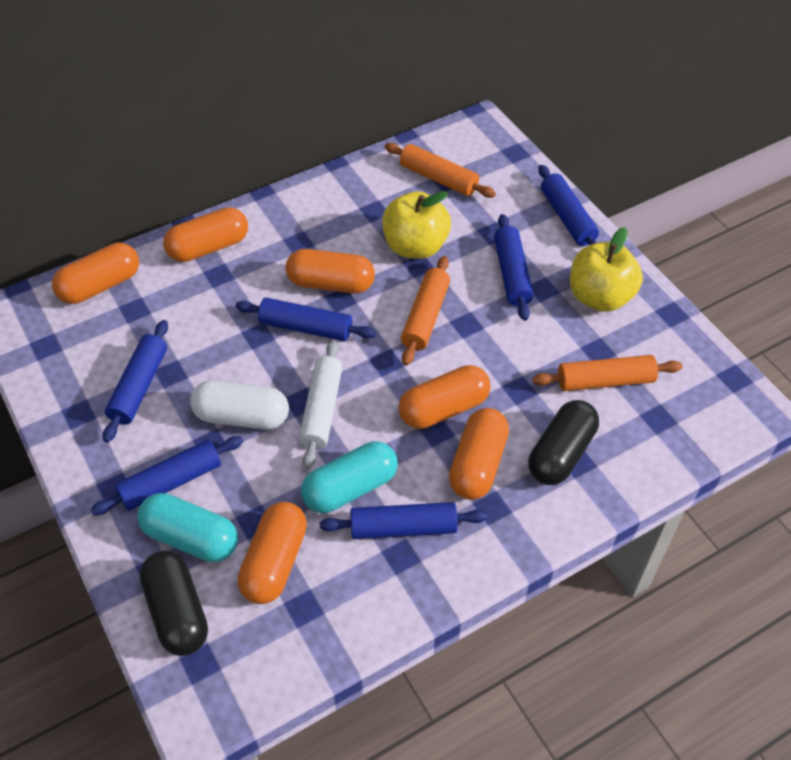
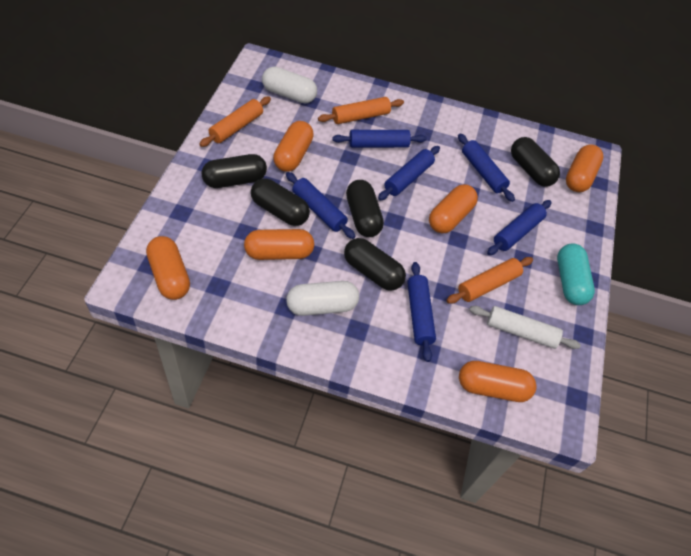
black capsule: [140,551,208,656] [528,400,599,485] = 2 -> [202,154,267,188] [251,178,310,226] [344,238,406,291] [346,180,384,237] [511,137,560,187] = 5
turquoise capsule: [137,493,238,562] [301,441,398,513] = 2 -> [557,243,595,305] = 1
white capsule: [190,380,289,430] = 1 -> [262,66,317,103] [286,281,359,316] = 2
yellow apple: [382,191,451,259] [570,227,643,312] = 2 -> none = 0

